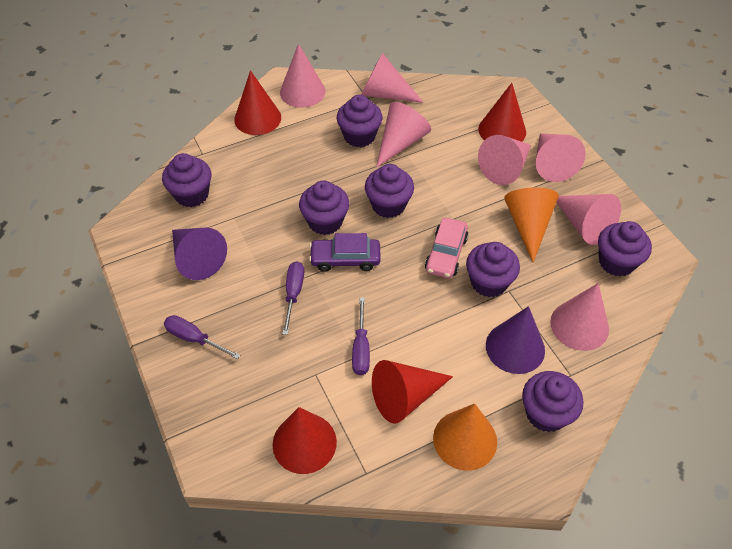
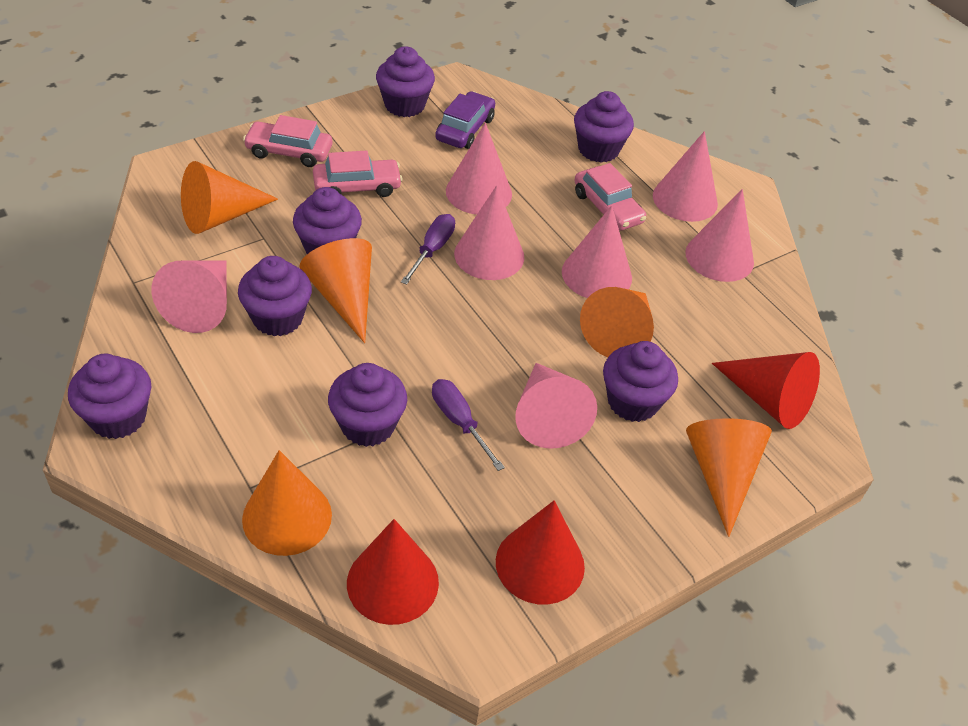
orange cone: [433,404,497,471] [504,187,559,262] = 2 -> [181,161,278,234] [242,450,332,556] [300,238,372,343] [580,287,654,357] [686,418,772,537] = 5
pink car: [425,218,468,278] = 1 -> [243,115,332,167] [313,151,403,197] [574,163,646,231] = 3
purple cone: [172,228,227,280] [486,306,545,374] = 2 -> none = 0
purple screwdriver: [164,315,240,359] [282,261,304,335] [352,297,370,375] = 3 -> [401,214,455,285] [432,379,505,471] = 2
red cone: [234,70,281,135] [273,407,337,474] [372,360,453,424] [478,83,526,142] = 4 -> [347,519,439,625] [496,500,585,605] [712,352,820,429] = 3

